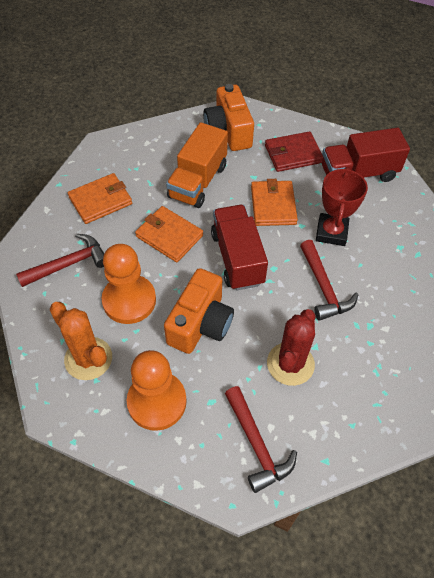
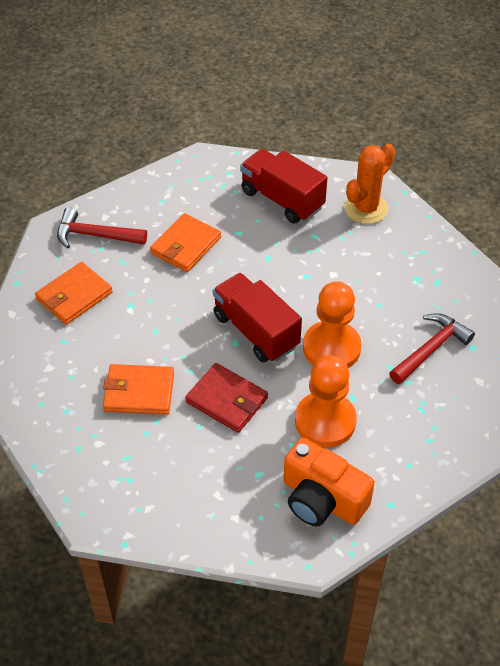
orange camera: [164,268,234,354] [203,84,254,151] = 2 -> [283,438,375,527] = 1
orange truck: [166,122,228,208] = 1 -> none = 0
red cactus: [267,309,315,386] = 1 -> none = 0
red hammer: [16,234,104,287] [225,386,297,493] [300,240,358,321] = 3 -> [57,207,147,249] [389,313,475,384] = 2
red trophy: [316,167,368,246] = 1 -> none = 0

